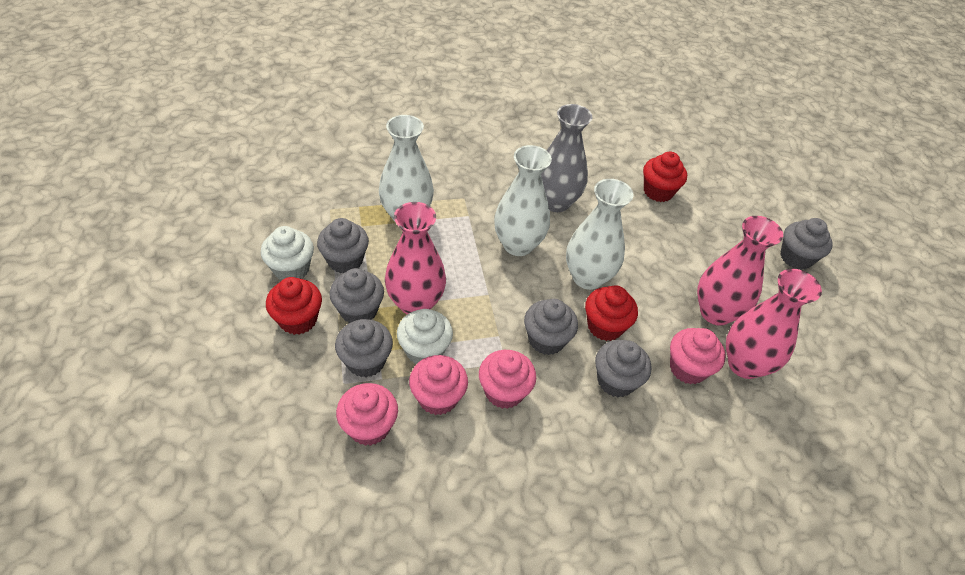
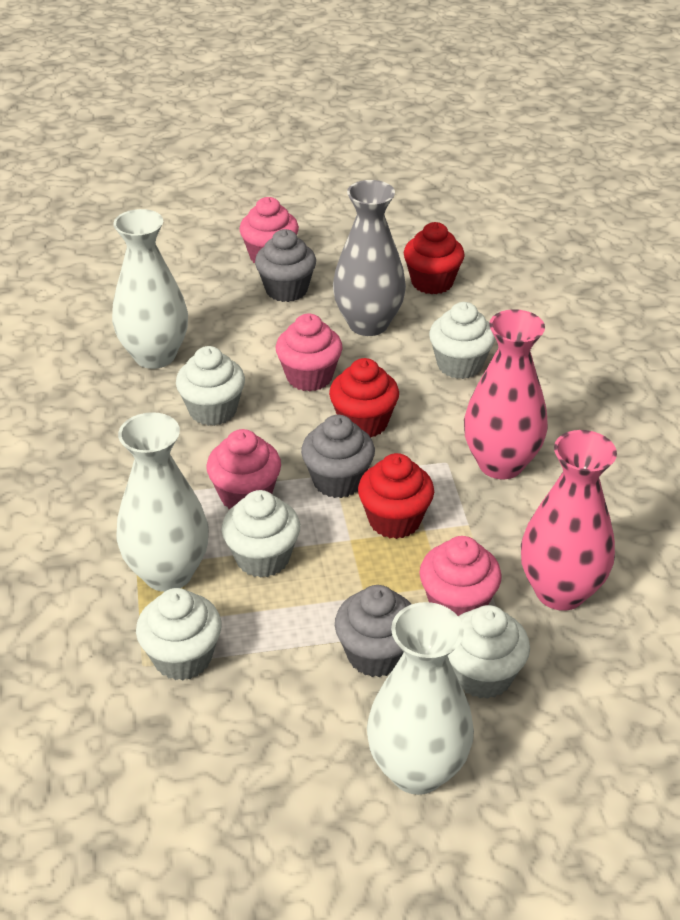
grey cupcake: [317,218,369,273] [330,268,384,323] [335,319,393,377] [524,299,578,355] [595,340,652,397] [780,218,833,270] = 6 -> [255,229,316,302] [301,415,375,498] [335,585,411,677] = 3
pink vase: [385,202,446,314] [697,216,783,326] [726,269,822,379] = 3 -> [464,309,548,479] [521,430,617,611] = 2
white cupcake: [261,226,314,280] [397,309,453,364] = 2 -> [136,588,222,681] [176,346,245,426] [222,490,300,578] [429,302,495,379] [448,605,530,699] = 5

